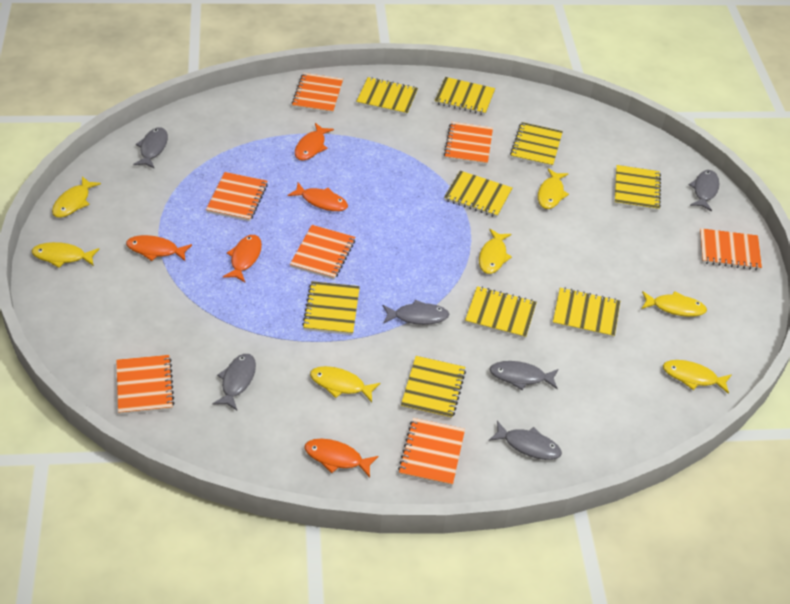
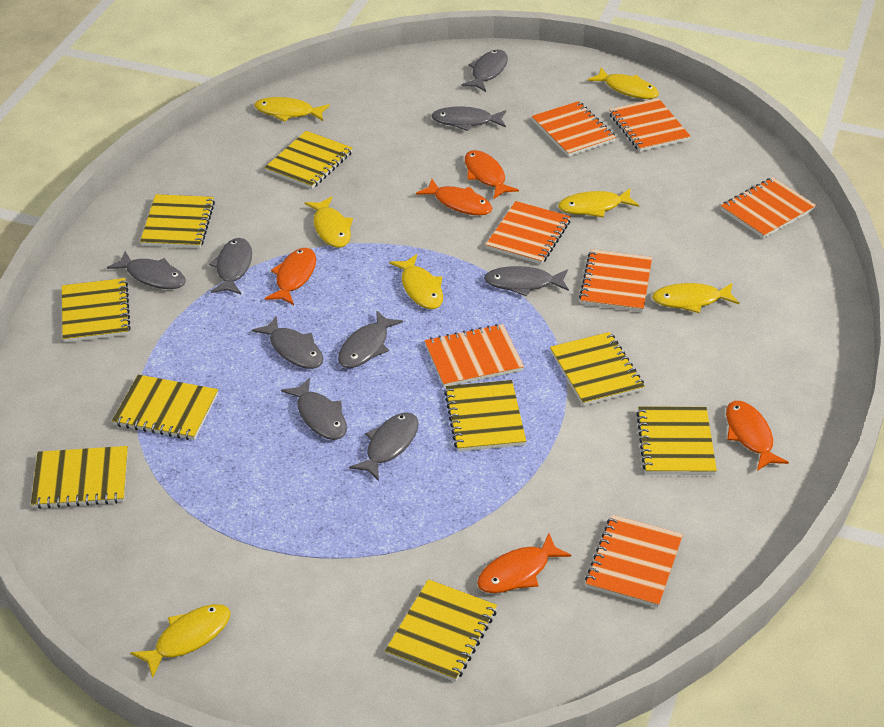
grey fish: [133,127,168,169] [212,354,256,410] [383,300,449,325] [489,421,562,460] [490,361,558,390] [689,170,720,211] = 6 -> [107,251,186,289] [209,238,252,294] [252,316,323,369] [281,378,347,440] [338,310,403,368] [349,412,419,481] [431,106,506,131] [462,50,508,92] [484,266,569,296] = 9

